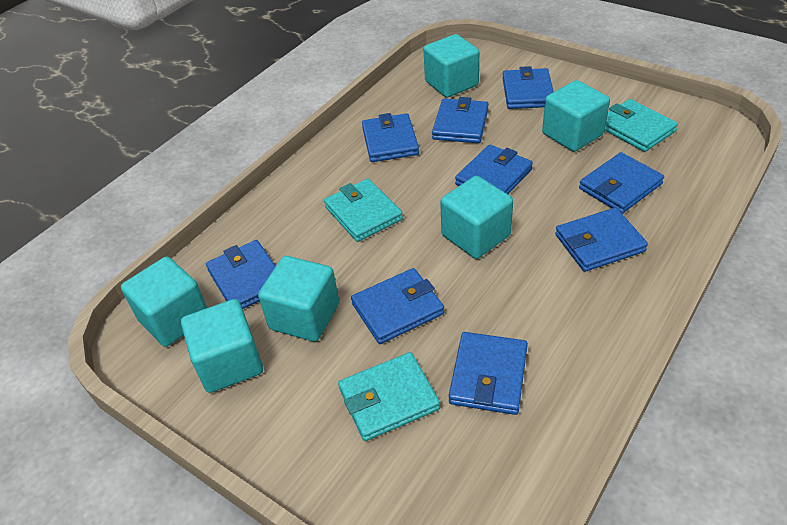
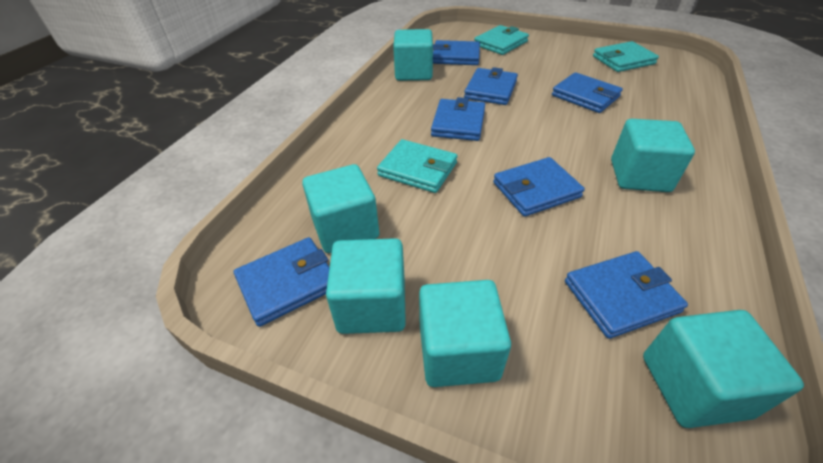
blue wallet: [206,240,276,309] [351,268,444,344] [362,113,419,162] [432,97,489,143] [449,332,528,415] [455,145,533,194] [502,66,554,109] [555,208,648,272] [579,152,664,214] = 9 -> [234,237,330,327] [431,97,485,141] [433,40,480,65] [464,67,518,105] [493,157,585,217] [552,72,623,113] [565,251,688,339] = 7

